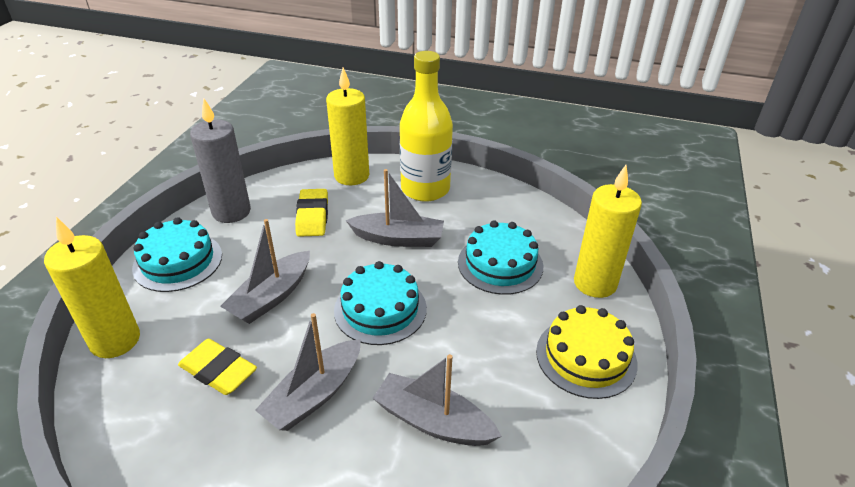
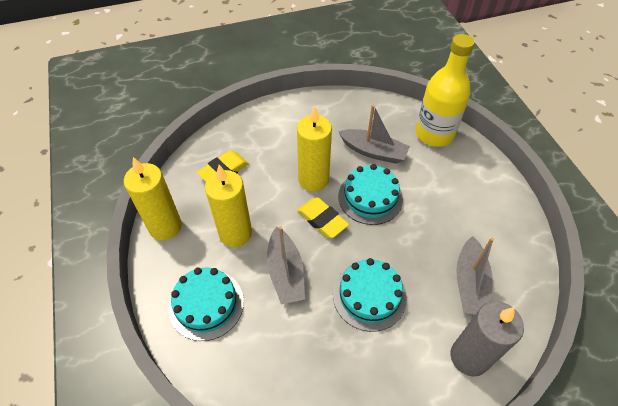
grey boat: [220,219,310,324] [255,313,361,431] [345,169,444,247] [373,354,502,446] = 4 -> [267,226,305,304] [338,105,410,164] [456,236,494,314] = 3
yellow cake: [536,305,638,399] = 1 -> none = 0

